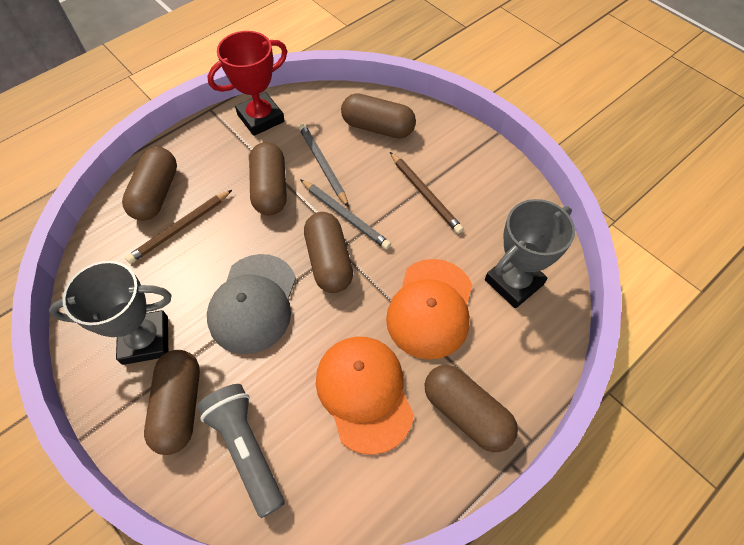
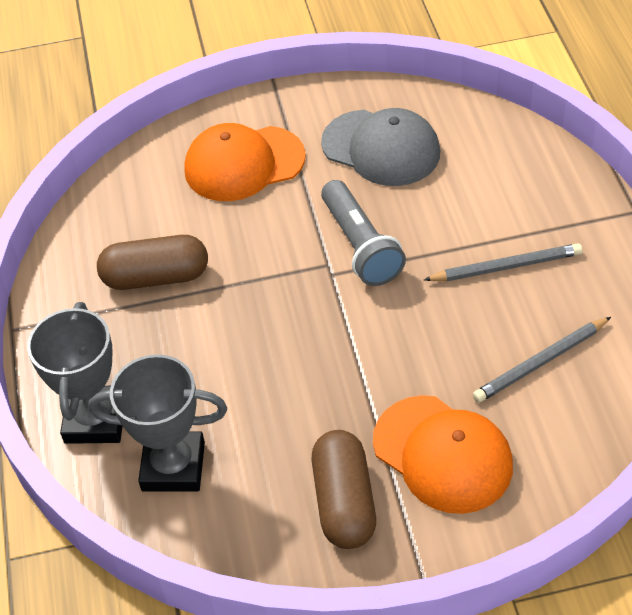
brown capsule: [122,147,177,221] [144,350,200,455] [249,142,287,215] [304,212,353,293] [341,93,416,138] [424,365,518,452] = 6 -> [97,235,208,290] [312,430,376,549] = 2
brown pencil: [125,190,232,264] [390,152,464,234] = 2 -> none = 0
red trophy: [207,31,287,136] = 1 -> none = 0

